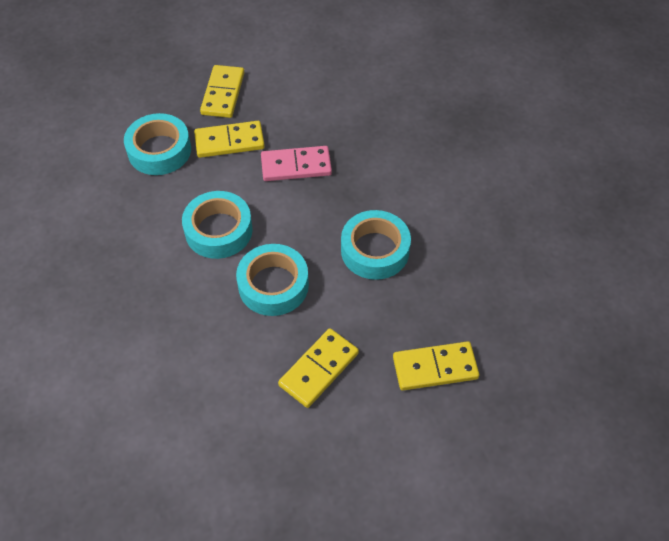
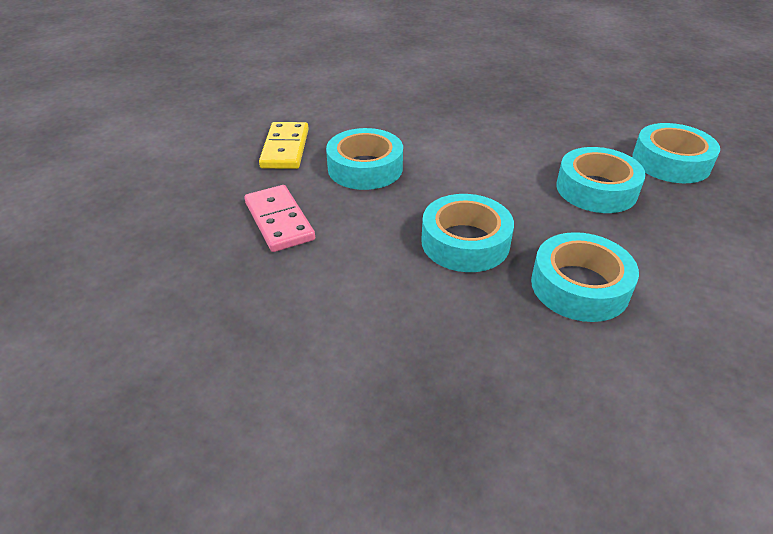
turquoise tape: [124,113,191,175] [182,191,253,259] [236,244,309,316] [341,210,411,280] = 4 -> [326,128,403,190] [421,194,514,272] [531,232,639,322] [556,147,646,213] [632,123,720,183] = 5
yellow domino: [194,121,265,158] [200,65,244,118] [278,328,359,408] [393,341,479,391] = 4 -> [259,122,309,169] = 1

